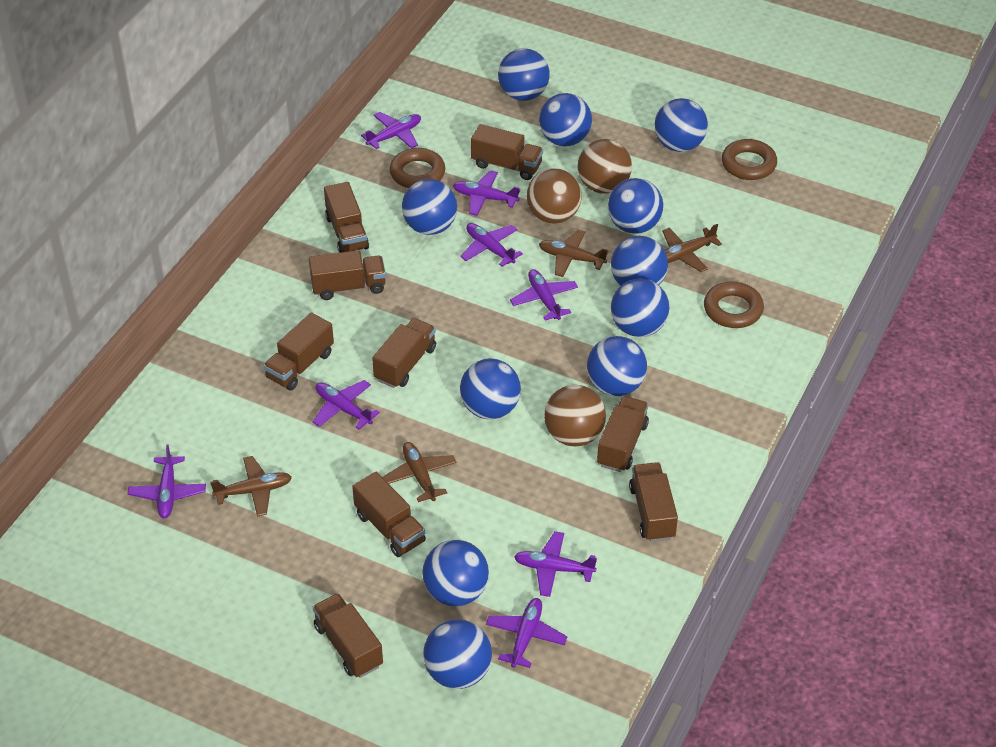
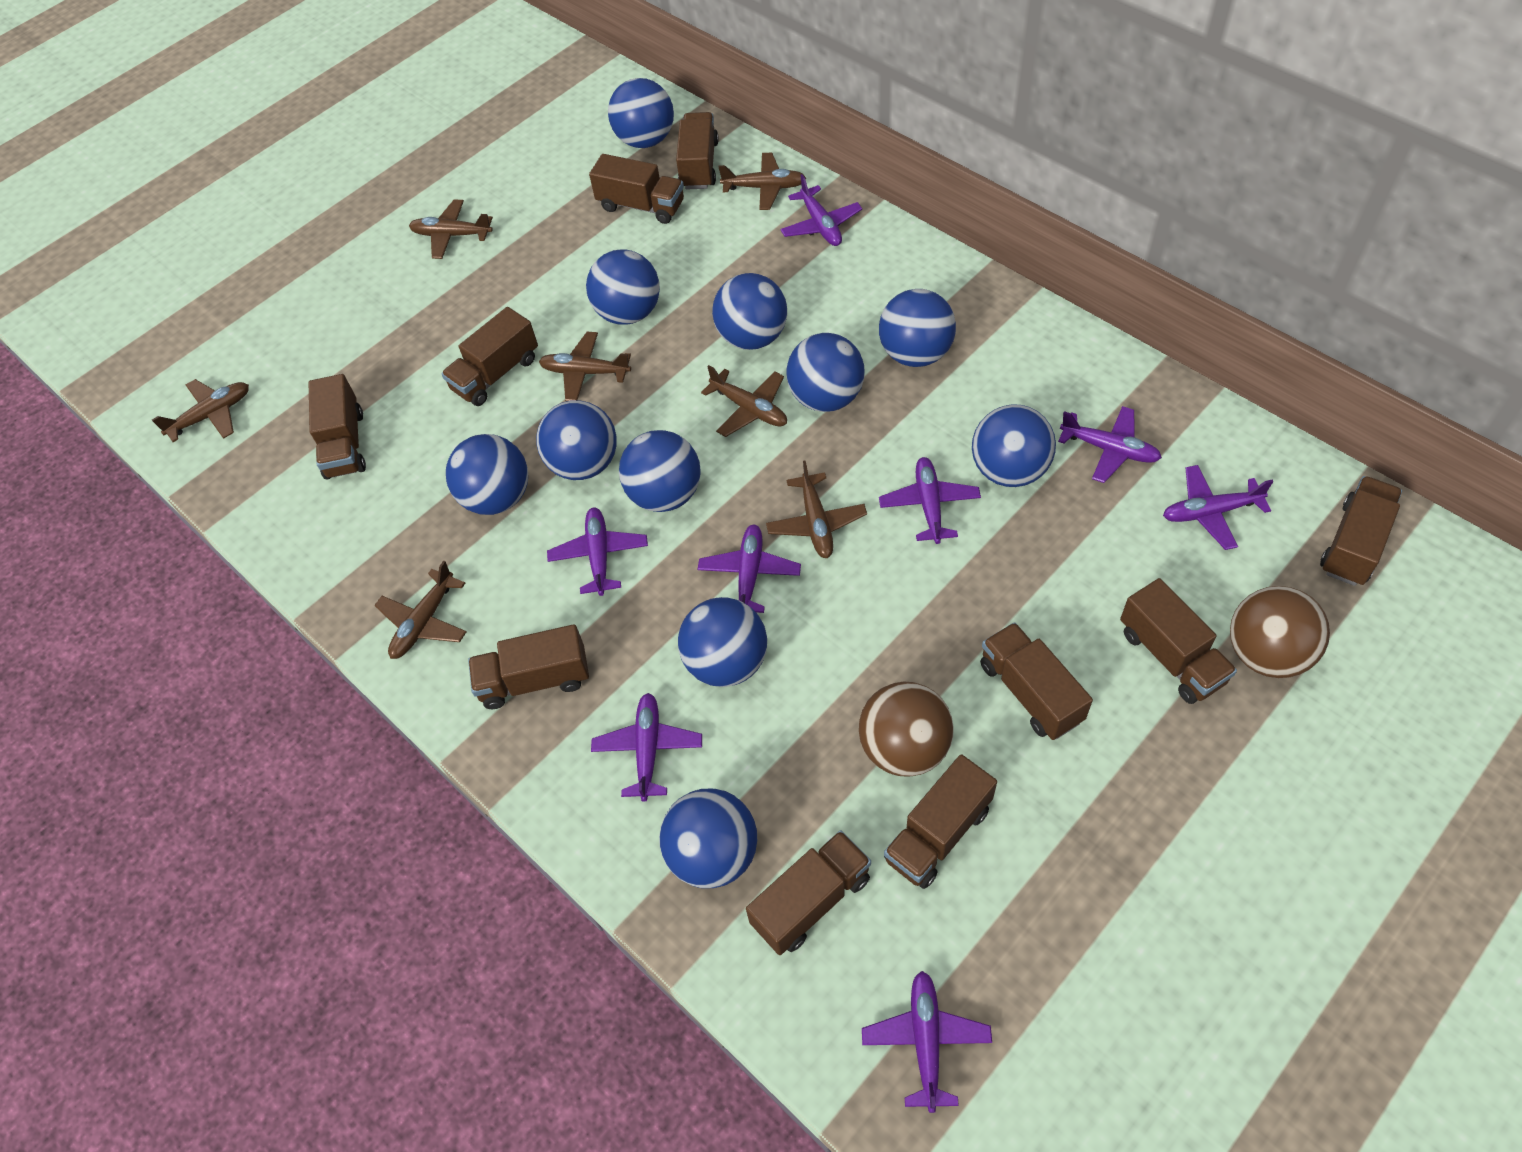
brown ball: [527,168,582,224] [544,385,606,446] [578,139,632,194] = 3 -> [859,682,954,777] [1230,586,1330,678] = 2
brown plane: [210,456,292,517] [382,442,457,502] [539,230,609,277] [662,224,722,272] = 4 -> [152,379,249,442] [374,560,466,659] [409,199,493,259] [539,332,631,401] [701,365,787,437] [718,153,806,210] [766,460,867,558] = 7
brown ring: [389,148,445,188] [704,282,764,328] [722,139,777,180] = 3 -> none = 0
brown truck: [263,312,334,391] [309,250,386,300] [313,593,383,678] [324,182,369,253] [352,472,426,557] [372,318,436,388] [471,124,543,180] [597,396,649,472] [629,462,678,542] = 9 -> [309,374,366,479] [441,307,538,406] [468,624,589,709] [589,154,684,224] [676,112,719,190] [746,830,871,955] [884,754,997,889] [980,622,1093,740] [1120,578,1237,704] [1320,476,1402,586] = 10

